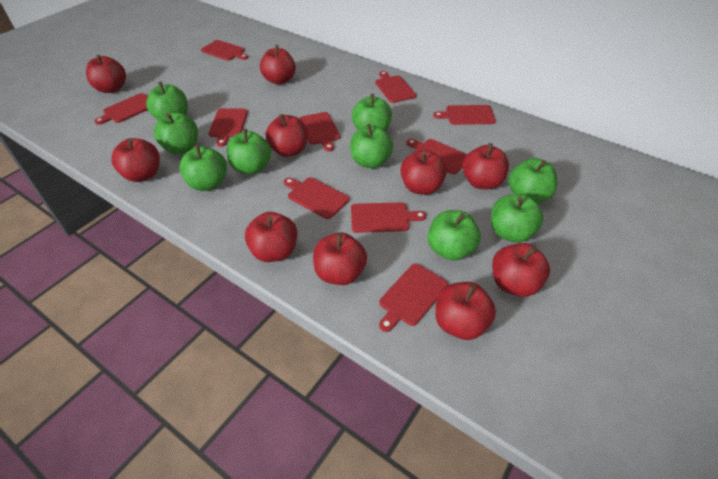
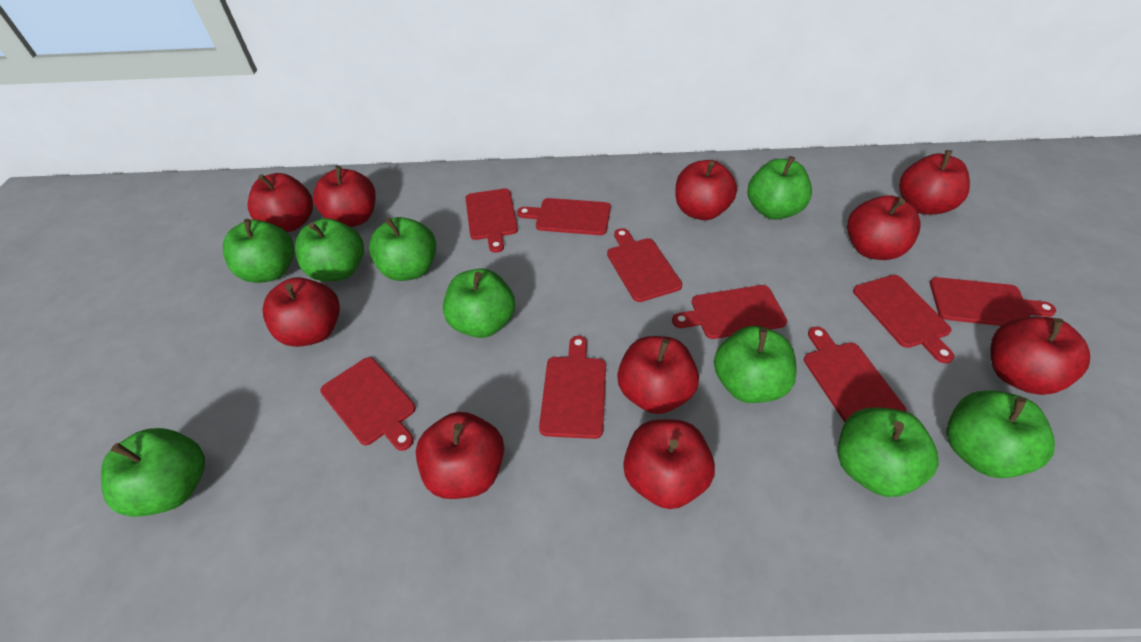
red cutting board: [94,93,148,125] [201,40,248,61] [209,108,248,147] [284,177,350,219] [299,112,340,151] [351,202,426,233] [375,71,416,103] [379,264,448,332] [407,139,467,174] [433,105,496,125] = 10 -> [320,357,416,451] [466,188,518,253] [517,198,611,235] [539,336,606,439] [607,228,682,302] [672,285,787,339] [804,327,907,422] [853,275,954,363] [930,277,1056,326] = 9

